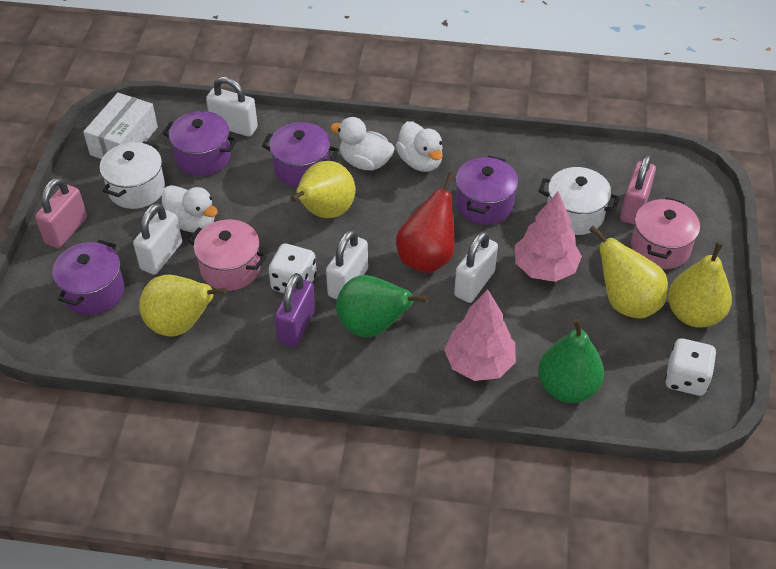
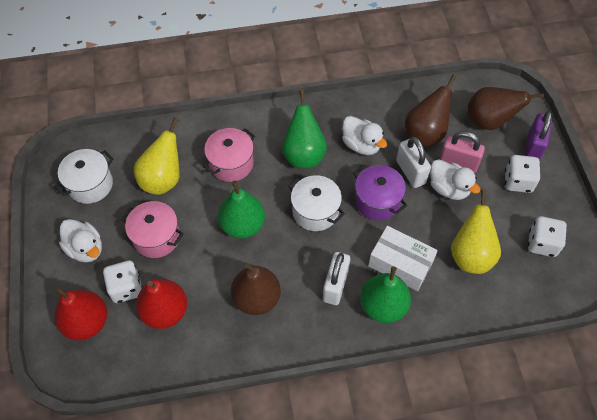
brown pear: none = 0 -> [231,263,281,315] [405,74,456,147] [467,87,544,130] = 3
green pear: [336,275,428,338] [538,318,604,403] = 2 -> [218,180,265,239] [282,90,327,168] [360,266,411,323] = 3
pink padlock: [35,177,87,248] [620,154,656,225] = 2 -> [439,131,485,173] = 1
pink tree: [444,289,516,381] [515,191,582,282] = 2 -> none = 0
purple pot: [53,240,124,315] [162,111,238,176] [262,122,339,187] [456,155,518,225] = 4 -> [353,165,407,220] = 1
red pear: [396,172,455,273] = 1 -> [55,287,107,340] [136,279,187,329] = 2
white dice: [269,244,317,293] [665,338,717,396] = 2 -> [103,261,143,303] [505,155,540,193] [528,216,567,257] = 3
white padlock: [133,203,182,275] [206,76,258,137] [326,230,368,300] [454,231,498,303] = 4 -> [323,252,350,305] [396,137,431,188] = 2
yellow pear: [139,275,227,337] [290,161,355,218] [589,226,668,319] [668,242,732,328] = 4 -> [134,118,180,195] [451,189,501,274] = 2

